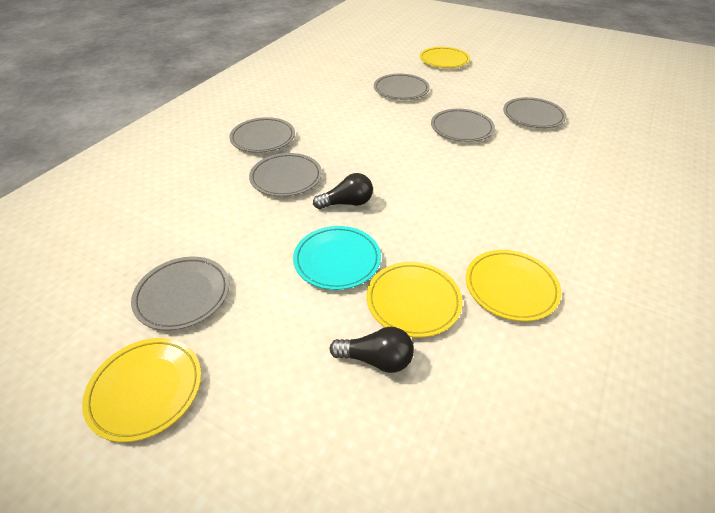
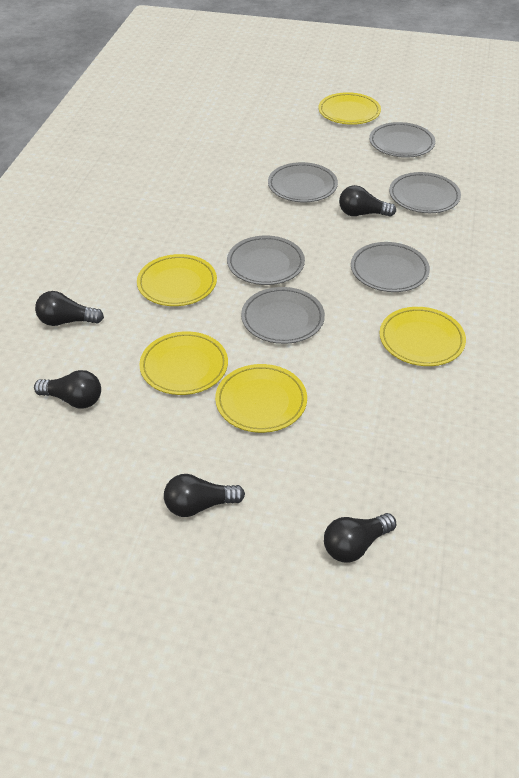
black light bulb: [313,173,373,209] [329,327,414,373] = 2 -> [34,370,101,408] [35,291,104,326] [164,474,245,517] [324,513,396,562] [339,185,396,217] = 5
turquoise plate: [293,226,381,290] = 1 -> none = 0
yellow plate: [82,338,201,442] [367,262,463,338] [420,47,470,68] [466,250,562,321] = 4 -> [137,254,217,306] [139,331,228,395] [215,364,307,433] [318,92,381,125] [379,307,466,366] = 5

